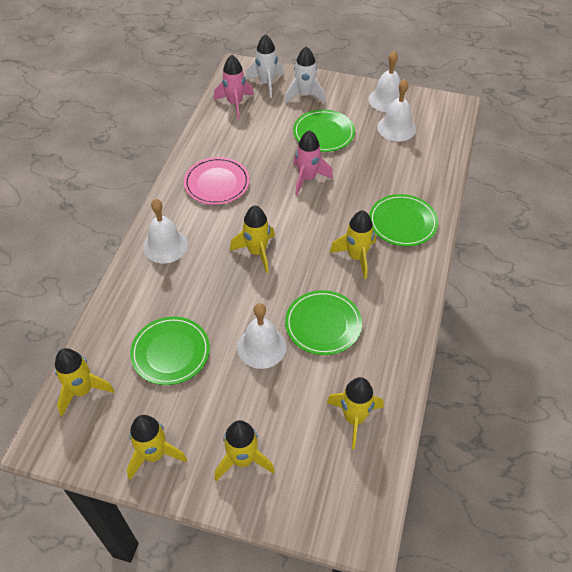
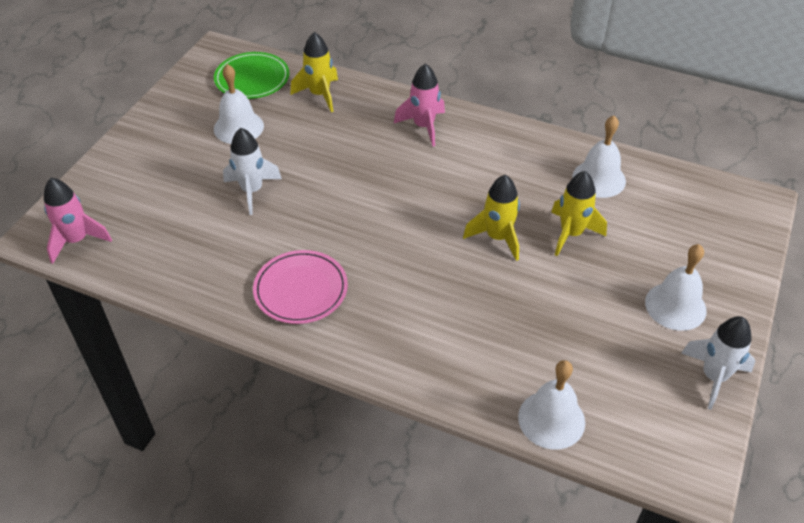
green plate: [130,316,210,385] [285,290,362,355] [293,110,355,152] [369,194,438,246] = 4 -> [214,52,289,99] = 1
yellow rocket: [55,348,115,416] [127,415,187,480] [215,420,275,481] [230,205,275,273] [327,377,383,450] [330,210,376,279] = 6 -> [290,32,338,112] [463,175,520,261] [551,171,607,256] = 3

